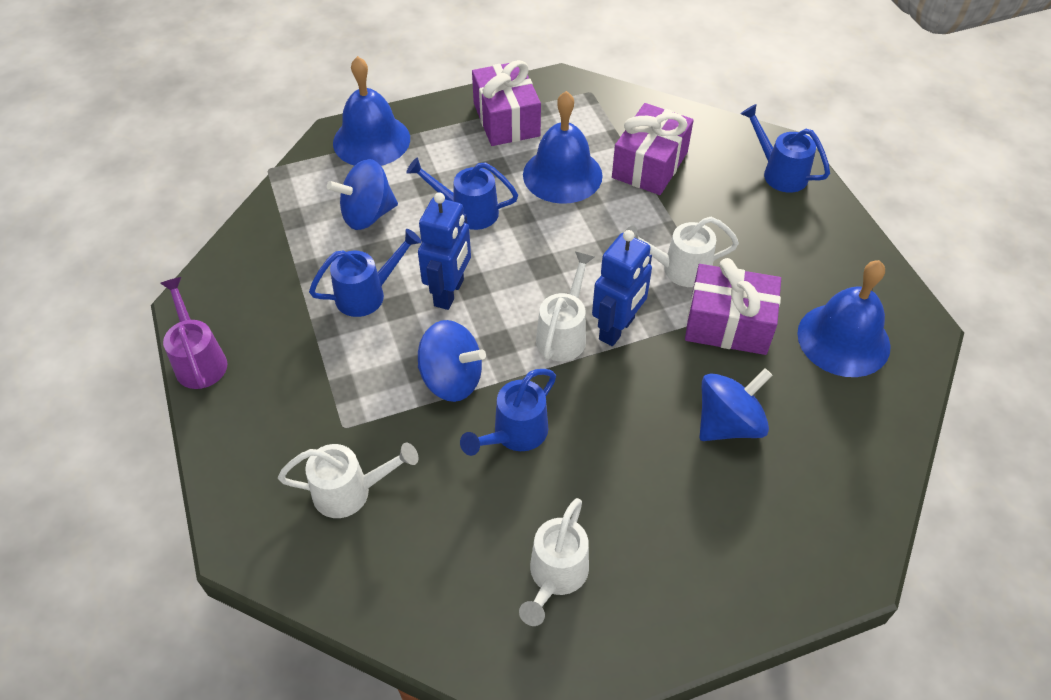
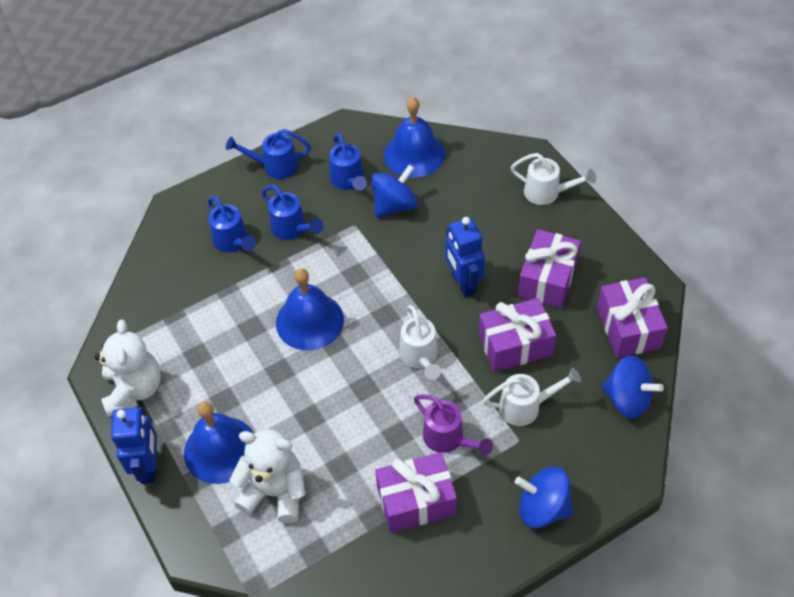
purple gift: [472,60,541,146] [612,103,694,195] [685,258,781,355] = 3 -> [375,452,457,533] [478,298,556,372] [518,229,581,308] [597,277,668,358] = 4
white teddy bear: none = 0 -> [95,320,161,417] [230,429,306,523] = 2
white watering can: [278,443,419,518] [519,498,589,626] [536,252,594,361] [625,217,739,287] = 4 -> [399,305,441,380] [483,368,581,426] [511,153,596,205] = 3

